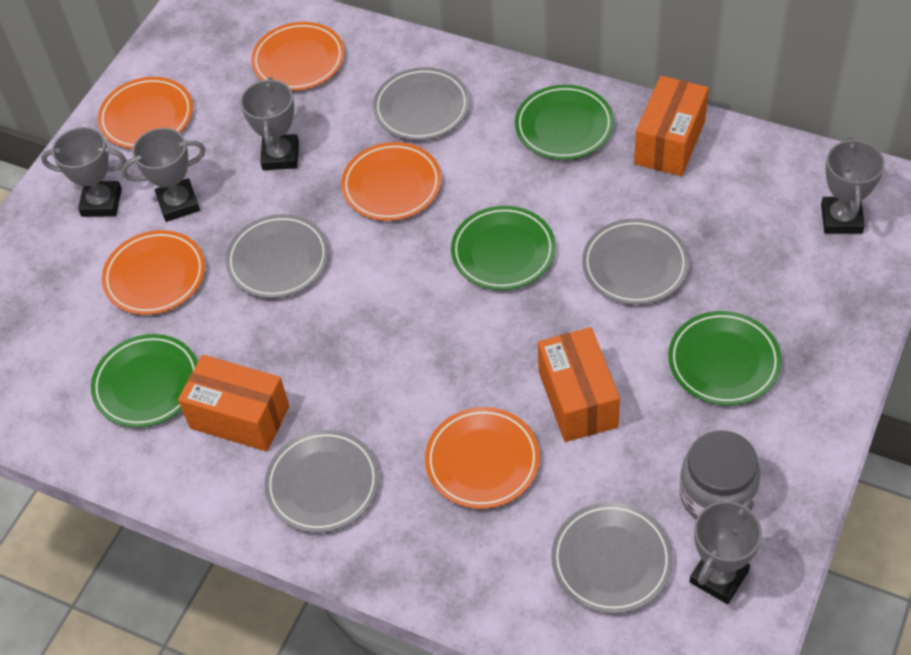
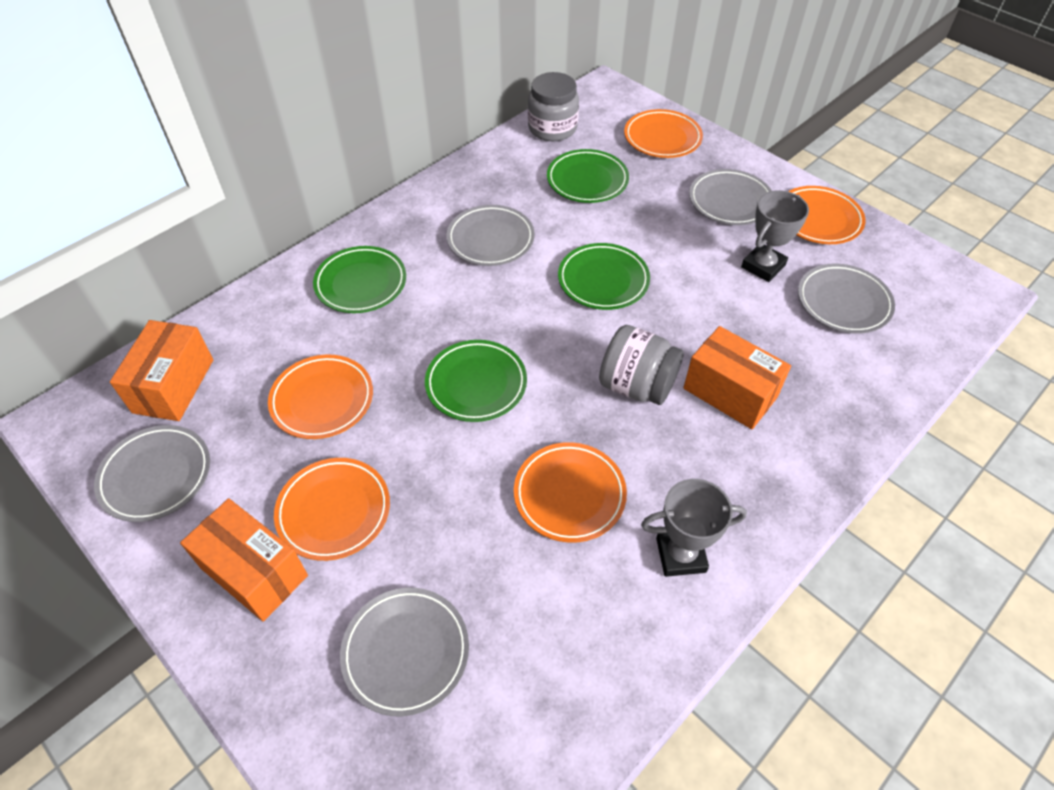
grey jar: [679,430,760,519] = 1 -> [528,72,579,141] [599,325,684,405] = 2
grey trophy: [41,127,127,217] [121,128,206,222] [240,77,299,170] [689,499,762,604] [821,137,885,234] = 5 -> [641,479,747,577] [741,190,809,282] = 2

